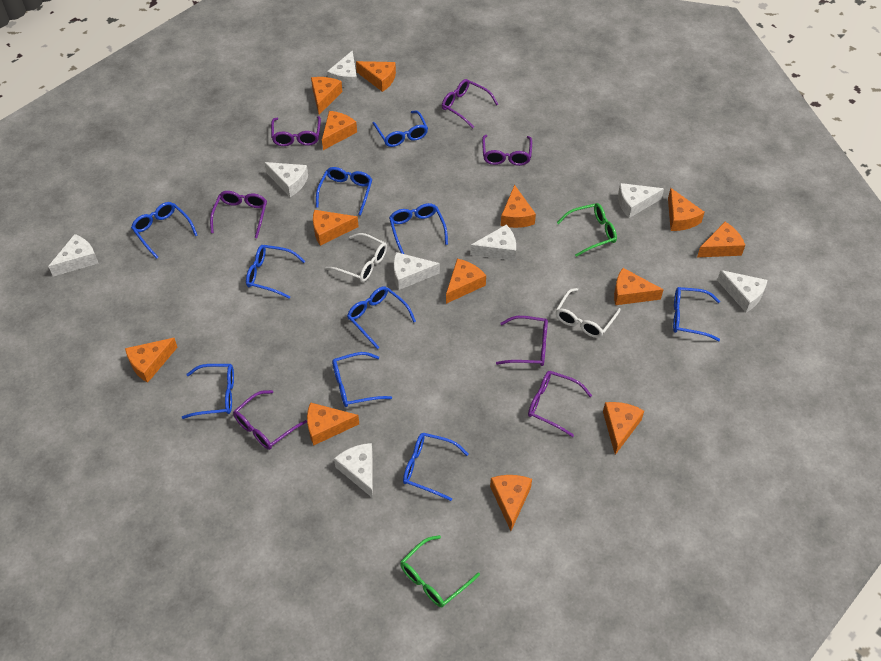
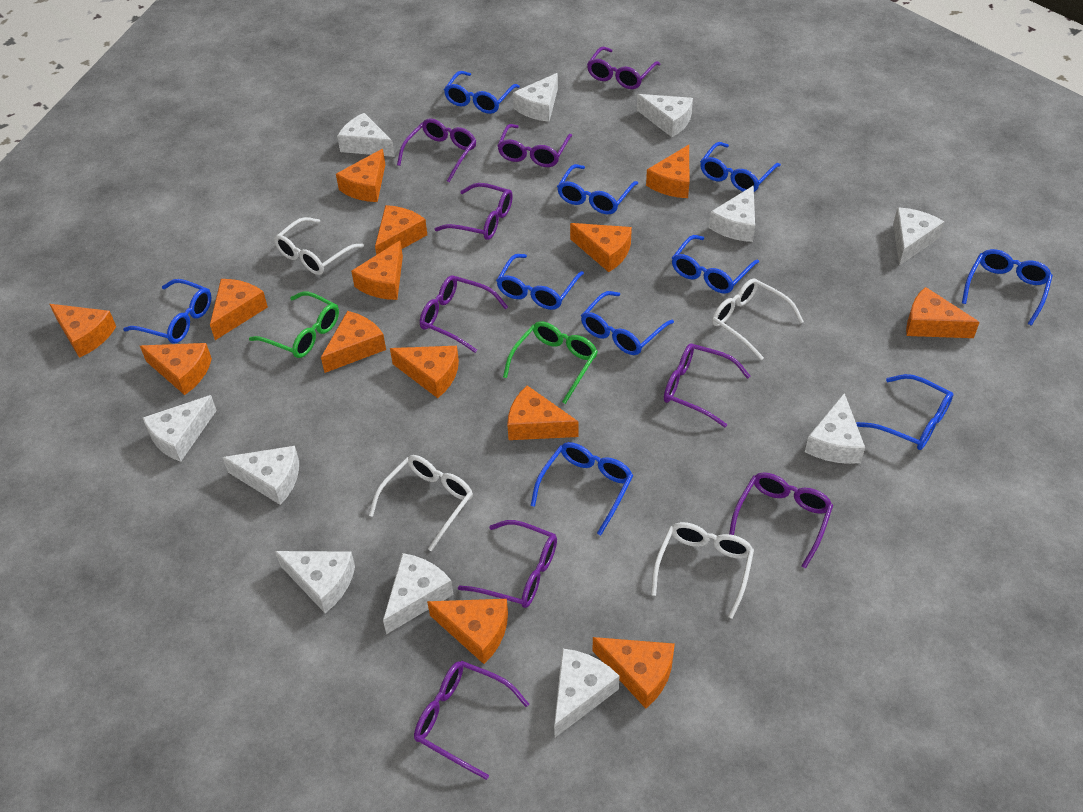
orange cheese: [125,338,178,383] [307,402,359,446] [311,77,343,115] [313,210,359,246] [322,111,357,150] [356,61,396,92] [446,259,486,304] [490,475,532,531] [501,185,536,228] [603,402,644,455] [614,268,664,305] [668,188,705,231] [697,222,745,257] = 13 -> [50,304,116,358] [140,343,212,395] [210,279,268,340] [321,311,386,373] [336,149,385,202] [351,241,403,300] [375,205,427,255] [390,346,459,398] [427,599,508,664] [507,386,579,440] [570,223,632,272] [593,637,675,709] [646,145,689,198] [906,287,980,338] = 14
purple glasses: [210,191,267,238] [233,390,307,450] [271,116,321,146] [442,79,498,128] [482,135,532,166] [496,316,548,366] [528,371,592,437] = 7 -> [397,118,476,182] [414,661,529,780] [420,275,508,353] [435,183,513,240] [458,520,557,608] [497,124,572,167] [587,47,660,89] [664,343,750,427] [729,472,833,569] = 9
white cheese: [48,234,99,276] [264,162,308,197] [327,50,357,88] [334,443,373,498] [393,252,440,290] [470,224,516,261] [618,183,664,218] [717,270,767,312] = 8 -> [143,395,217,462] [222,446,299,505] [275,551,355,613] [337,113,395,157] [383,553,453,634] [513,73,558,122] [554,648,619,737] [637,94,693,137] [709,185,755,242] [805,393,865,464] [893,207,944,266] = 11
white glasses: [325,233,387,282] [556,288,621,338] = 2 -> [274,217,364,275] [369,455,473,551] [651,522,754,619] [712,278,804,360] = 4

